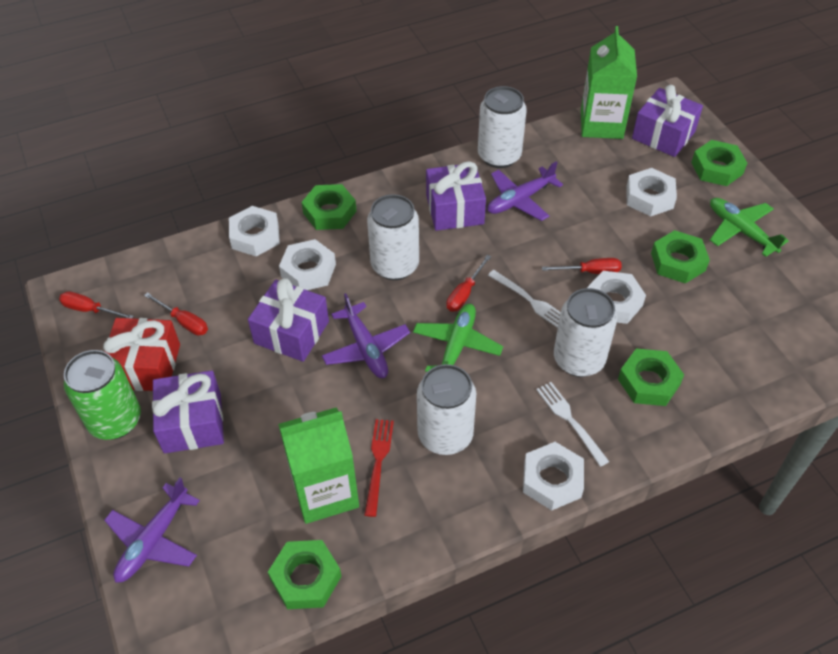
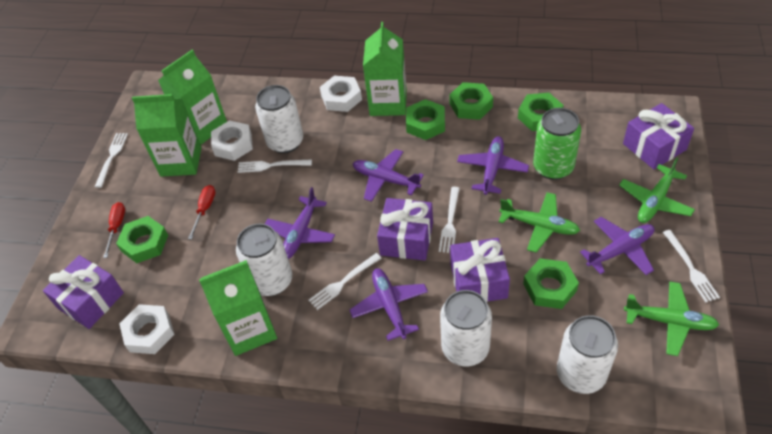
green carton: [278,407,359,524] [581,26,637,139] = 2 -> [132,94,202,177] [158,50,227,145] [199,260,277,356] [363,22,407,116] = 4
green plane: [413,304,503,372] [710,198,789,257] = 2 -> [499,192,580,253] [619,158,695,223] [624,282,719,356] = 3
purple plane: [104,478,200,583] [322,293,410,378] [487,161,563,221] = 3 -> [265,187,335,259] [349,268,428,341] [353,149,424,202] [457,137,529,195] [580,217,654,275] = 5
red fork: [364,419,394,517] = 1 -> none = 0
red gift: [103,318,180,391] = 1 -> none = 0
red screwdriver: [59,291,134,318] [144,292,208,336] [446,255,491,312] [542,258,622,274] = 4 -> [103,202,125,258] [188,185,216,239] = 2
white fork: [488,270,561,328] [536,382,610,467] = 2 -> [95,133,128,188] [238,160,312,173] [308,253,381,310] [439,187,460,253] [663,230,720,302] = 5
white nut: [229,206,280,257] [279,239,336,290] [523,442,584,510] [587,271,646,324] [626,168,677,217] = 5 -> [119,304,175,354] [211,120,253,161] [320,76,362,112] = 3

